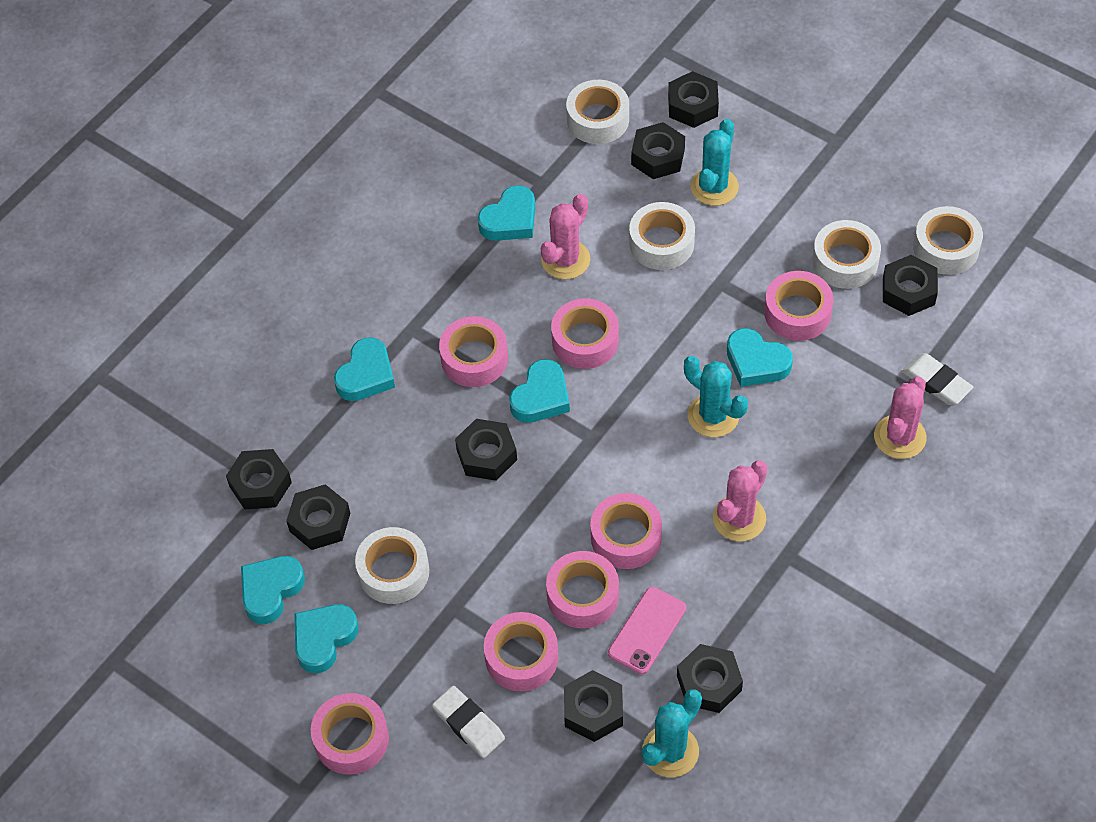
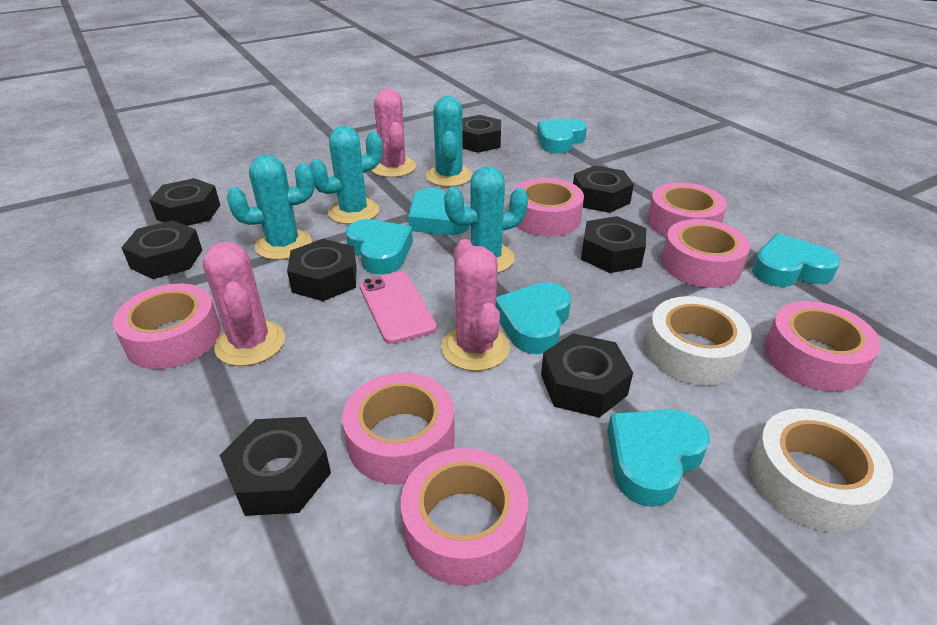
turquoise cactus: [642,689,702,777] [684,356,748,437] [690,119,739,206] = 3 -> [227,155,315,260] [310,126,383,224] [426,96,473,187] [444,166,528,273] = 4
white eraser: [432,686,505,758] [902,353,973,405] = 2 -> none = 0
white tape: [355,527,429,604] [566,80,629,144] [629,202,695,270] [812,220,881,289] [913,206,983,275] = 5 -> [646,296,752,386] [750,408,893,532] = 2

